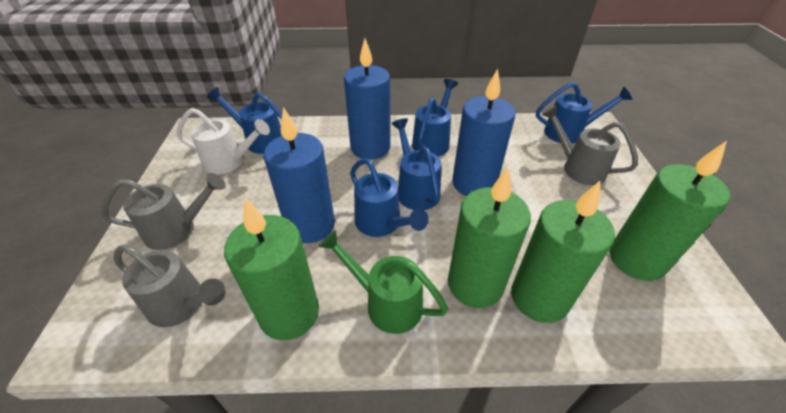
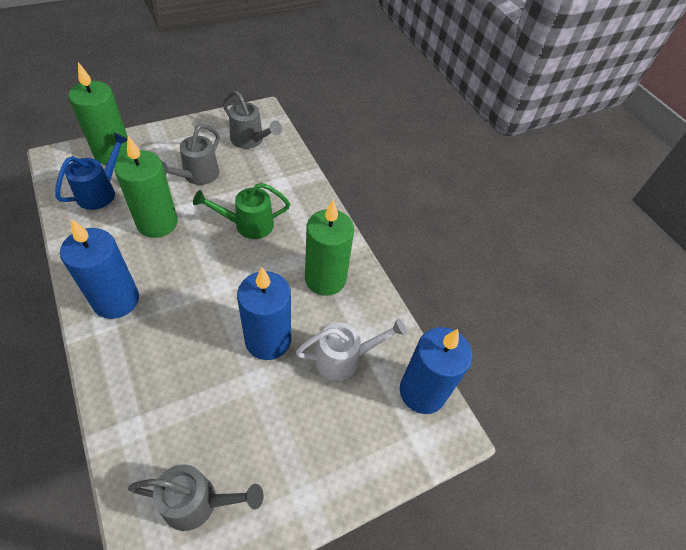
blue watering can: [207,87,282,154] [350,158,429,237] [392,118,441,210] [412,79,458,156] [536,82,632,144] = 5 -> [55,133,127,210] = 1
green candle: [224,198,319,340] [448,167,531,308] [511,181,615,323] [610,141,730,281] = 4 -> [69,62,128,165] [114,136,178,238] [305,200,354,296] = 3

